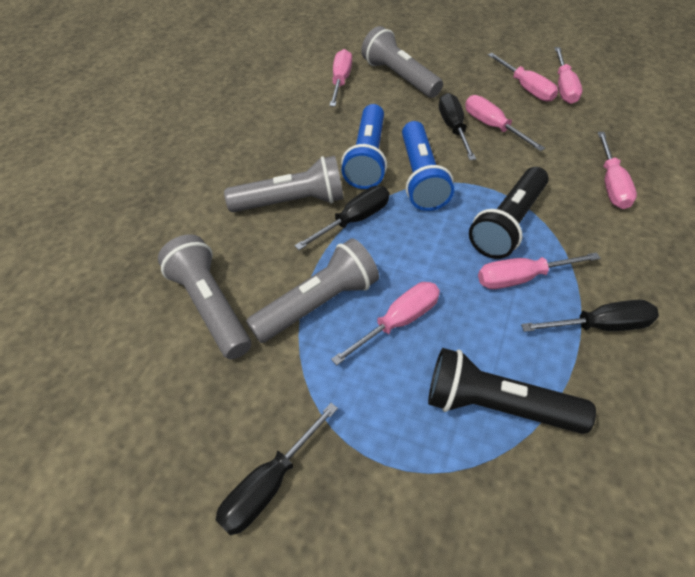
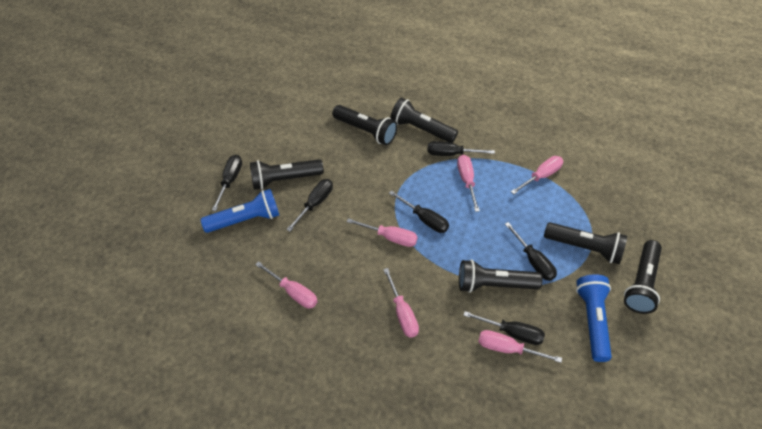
black flashlight: [428,348,596,434] [469,167,549,259] = 2 -> [250,159,324,190] [332,105,398,145] [390,98,458,143] [459,259,543,293] [544,222,627,264] [624,240,662,314] = 6
black screwdriver: [216,403,338,535] [294,186,389,250] [439,93,476,160] [521,300,659,332] = 4 -> [212,155,242,211] [286,179,333,232] [389,190,449,233] [427,141,495,156] [463,311,545,345] [505,222,557,281] = 6
grey flashlight: [158,234,251,359] [224,156,344,212] [246,238,379,343] [361,26,443,98] = 4 -> none = 0
pink screwdriver: [329,49,352,107] [331,282,440,365] [465,95,545,151] [478,252,600,289] [488,53,558,102] [555,47,582,104] [598,132,637,209] = 7 -> [255,261,318,309] [347,218,418,247] [383,268,419,338] [457,155,480,212] [478,330,562,363] [511,156,563,194] = 6

